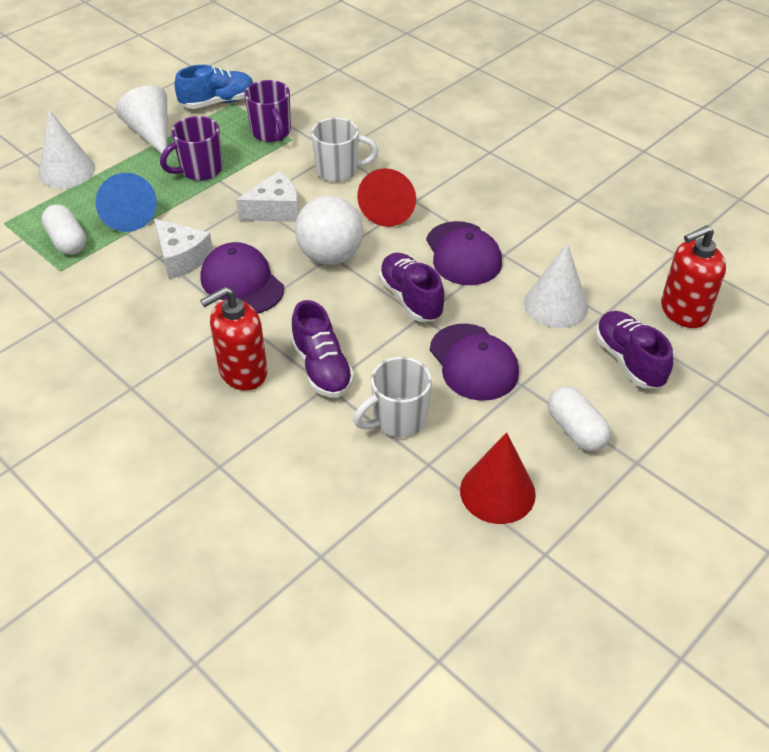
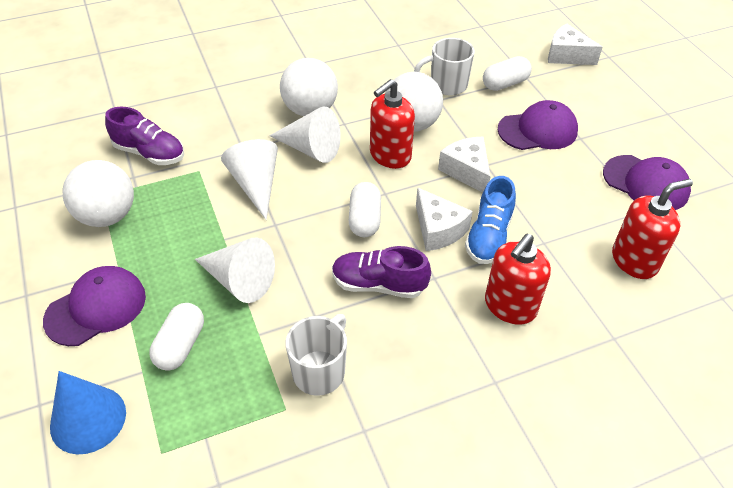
purple mug: [160,116,223,181] [245,80,291,142] = 2 -> none = 0
purple shoe: [291,300,354,398] [379,253,445,322] [595,311,673,388] = 3 -> [105,107,184,165] [332,246,431,298] = 2
red cone: [357,168,416,227] [460,432,536,524] = 2 -> none = 0
red soap dispenser: [200,287,267,391] [661,225,726,328] = 2 -> [370,79,415,169] [485,234,551,325] [612,179,693,279] = 3
white ball: [295,196,363,265] = 1 -> [62,160,134,227] [280,58,338,116] [385,72,443,131] = 3
white capsule: [41,204,86,255] [548,387,611,451] = 2 -> [149,303,204,371] [349,182,381,237] [483,56,532,91] = 3
white cheese: [154,219,213,279] [236,171,299,222] = 2 -> [416,187,473,251] [438,137,491,193] [548,24,602,65] = 3

